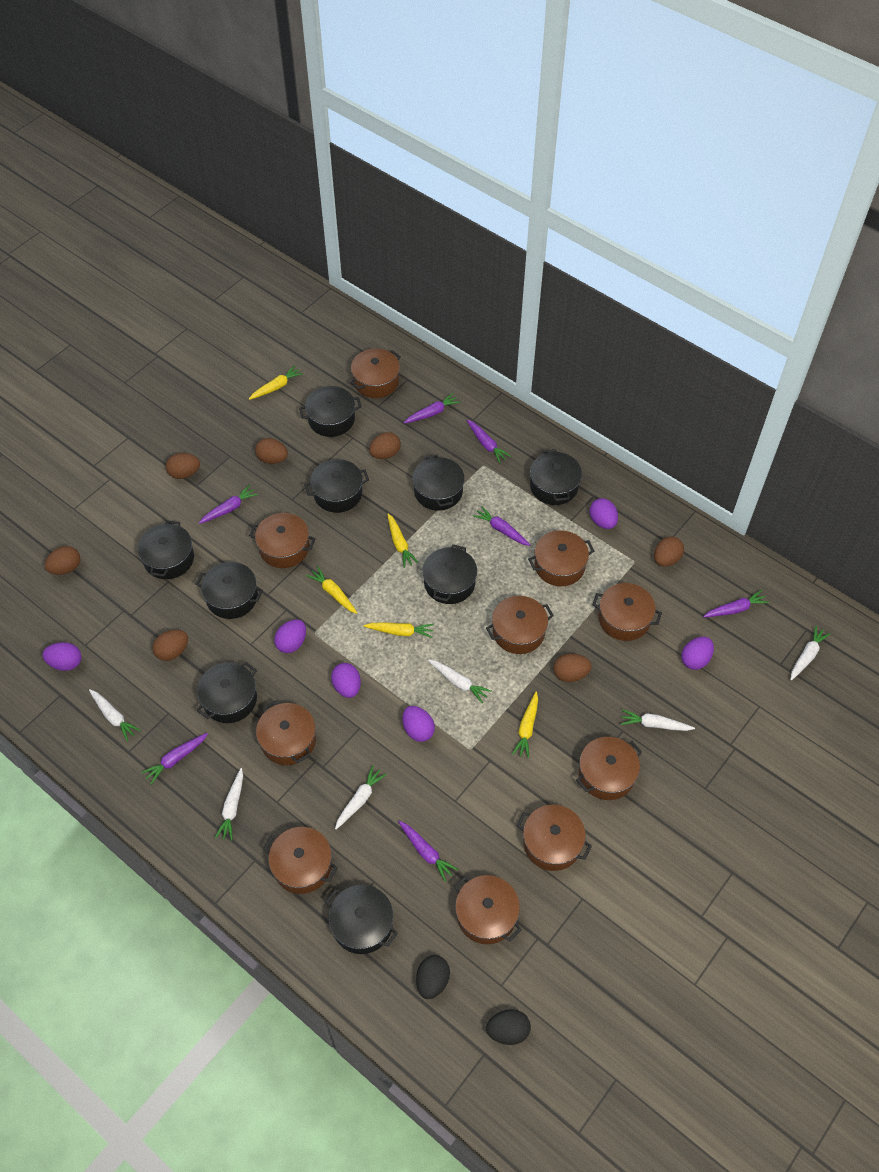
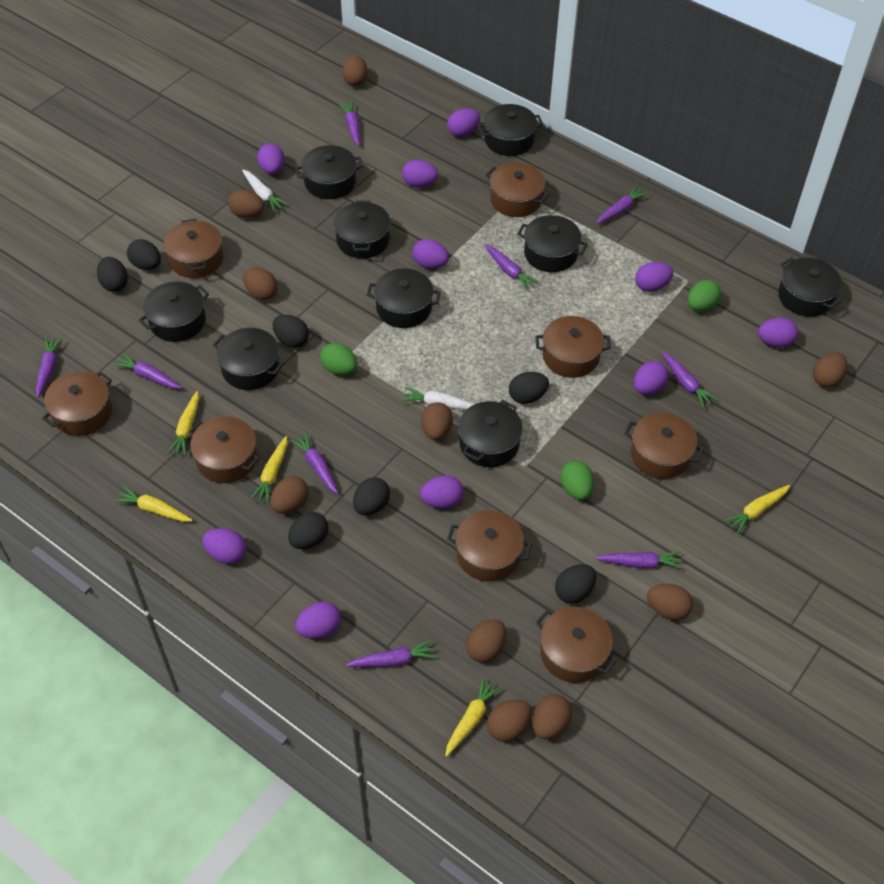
black egg: [416,955,450,999] [486,1009,531,1045] = 2 -> [97,257,128,292] [127,239,161,270] [272,315,309,348] [288,512,328,549] [353,477,390,515] [509,372,549,404] [555,564,596,604] = 7
brown egg: [45,546,80,575] [152,630,188,661] [166,453,200,479] [255,438,288,464] [369,432,401,459] [554,654,592,682] [654,537,684,567] = 7 -> [228,189,264,218] [243,267,278,300] [270,476,309,514] [342,55,368,86] [421,402,453,440] [466,619,506,663] [487,699,532,742] [532,694,572,739] [647,584,693,620] [813,352,847,388] = 10
brown pot: [249,513,316,568] [256,701,316,765] [263,827,338,894] [350,349,401,398] [454,875,522,944] [486,596,554,654] [517,805,592,871] [528,530,594,586] [576,737,642,800] [592,583,662,641] = 10 -> [42,371,112,436] [164,219,223,278] [189,416,259,483] [447,510,532,582] [486,162,549,217] [535,316,611,378] [536,607,617,683] [624,413,704,479] = 8
green egg: none = 0 -> [320,343,357,375] [560,461,594,500] [688,280,721,312] = 3
purple carrot: [141,733,208,784] [199,485,258,524] [399,821,458,882] [404,393,461,424] [467,420,511,464] [473,506,530,546] [703,590,769,617] = 7 -> [36,337,63,398] [113,353,182,389] [290,432,338,494] [338,101,360,146] [346,639,437,667] [484,245,539,290] [596,185,649,224] [596,551,683,569] [662,352,718,408] = 9
purple egg: [42,642,81,671] [274,619,306,653] [331,663,361,698] [402,706,435,742] [590,498,618,529] [681,637,714,670] = 6 -> [203,528,246,564] [257,143,285,174] [295,601,341,639] [402,160,438,187] [413,239,449,269] [420,475,464,509] [447,108,480,137] [634,361,669,395] [635,262,673,292] [758,317,798,348] = 10
white carrot: [89,689,141,742] [215,768,243,841] [335,765,387,830] [428,660,491,703] [621,709,695,731] [791,625,831,681] = 6 -> [242,170,288,212] [401,387,474,410] = 2

